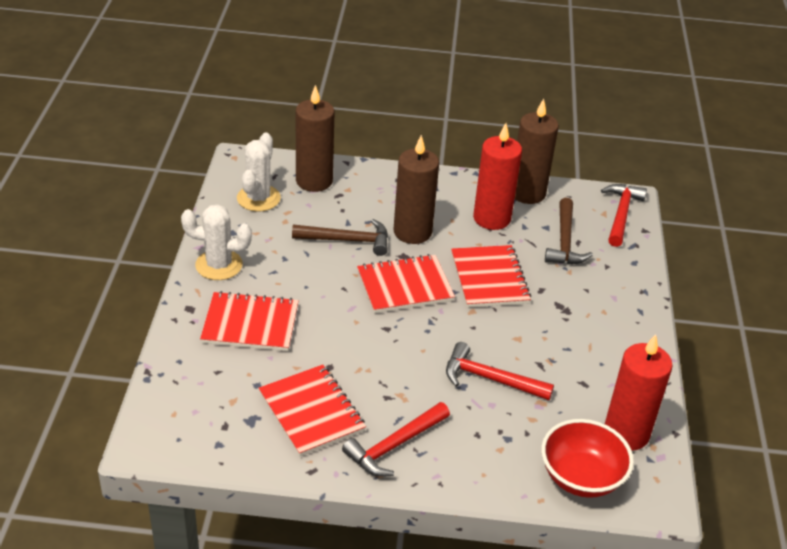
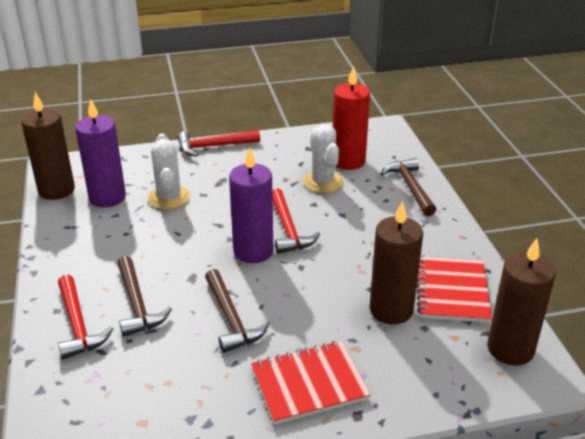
brown hammer: [292,219,388,256] [545,198,593,264] = 2 -> [117,256,172,337] [205,269,269,353] [380,158,436,216] = 3
purple candle: none = 0 -> [75,98,126,207] [229,147,273,263] = 2
red bowl: [541,419,634,498] = 1 -> none = 0
red candle: [473,123,522,230] [605,334,673,451] = 2 -> [333,66,370,170] = 1
red notebook: [200,291,299,351] [259,364,366,456] [357,254,455,313] [451,245,531,308] = 4 -> [251,341,371,425] [417,257,492,323] = 2

